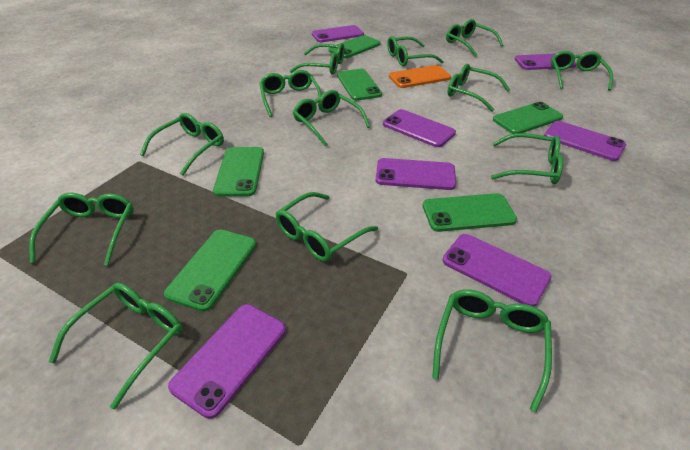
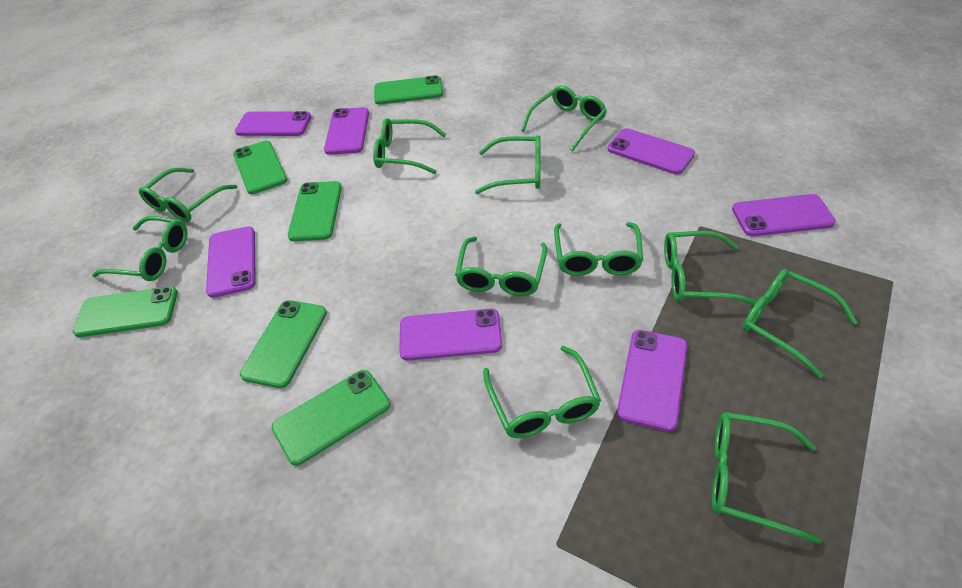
green glasses: [29,192,134,266] [49,282,183,409] [140,113,224,175] [260,70,322,117] [276,192,378,262] [290,43,345,75] [293,90,370,146] [387,36,444,66] [432,290,552,412] [446,19,503,57] [447,64,510,112] [491,133,563,184] [551,51,613,91] = 13 -> [92,216,187,281] [139,168,237,222] [373,118,447,174] [455,237,547,296] [475,135,540,194] [483,346,601,438] [521,86,607,151] [554,222,643,276] [664,231,757,305] [712,412,821,544] [742,269,858,378] = 11
orange phone: [389,65,451,88] = 1 -> none = 0

